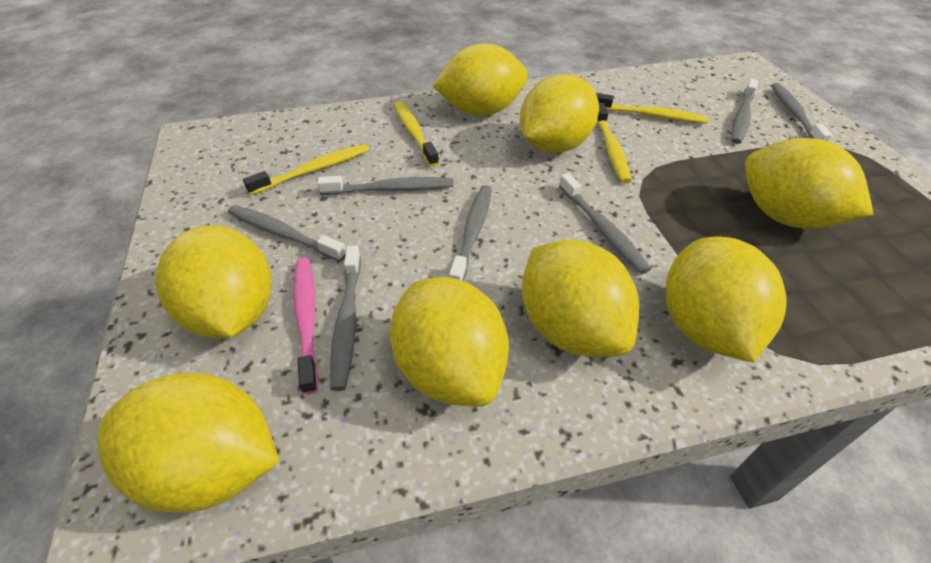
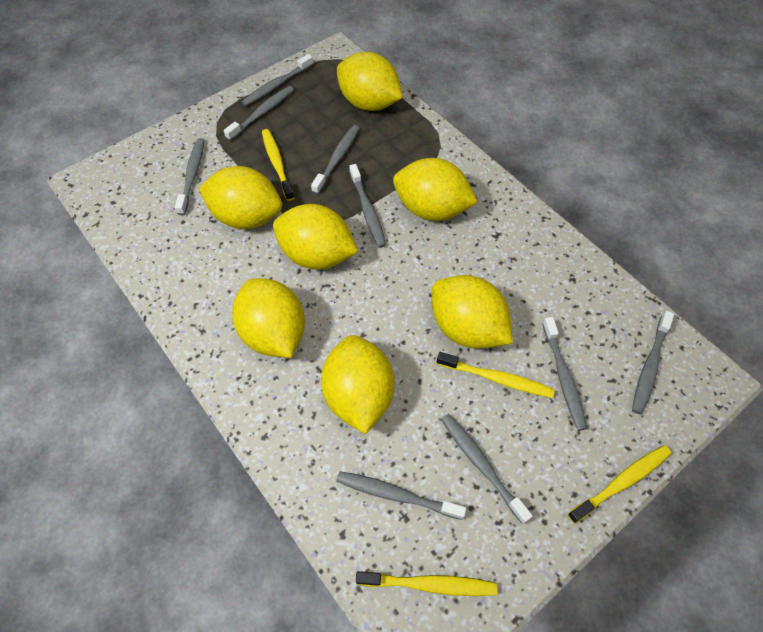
grey toothbrush: [228,205,346,262] [317,176,454,195] [330,245,361,391] [449,185,492,281] [559,173,651,274] [731,79,758,144] [771,83,832,142] = 7 -> [175,138,204,215] [223,86,294,141] [241,54,313,106] [311,125,360,194] [336,471,466,520] [349,164,386,248] [441,414,532,524] [542,317,587,431] [632,311,674,415] = 9
pink toothbrush: [294,257,318,395] = 1 -> none = 0
yellow lemon: [98,373,279,513] [155,225,271,338] [390,277,509,407] [433,43,528,116] [520,74,599,153] [522,240,639,357] [666,237,787,363] [745,138,874,229] = 8 -> [198,166,282,229] [232,278,305,358] [273,204,359,269] [321,335,395,434] [337,52,403,111] [393,158,478,221] [432,275,513,349] = 7

